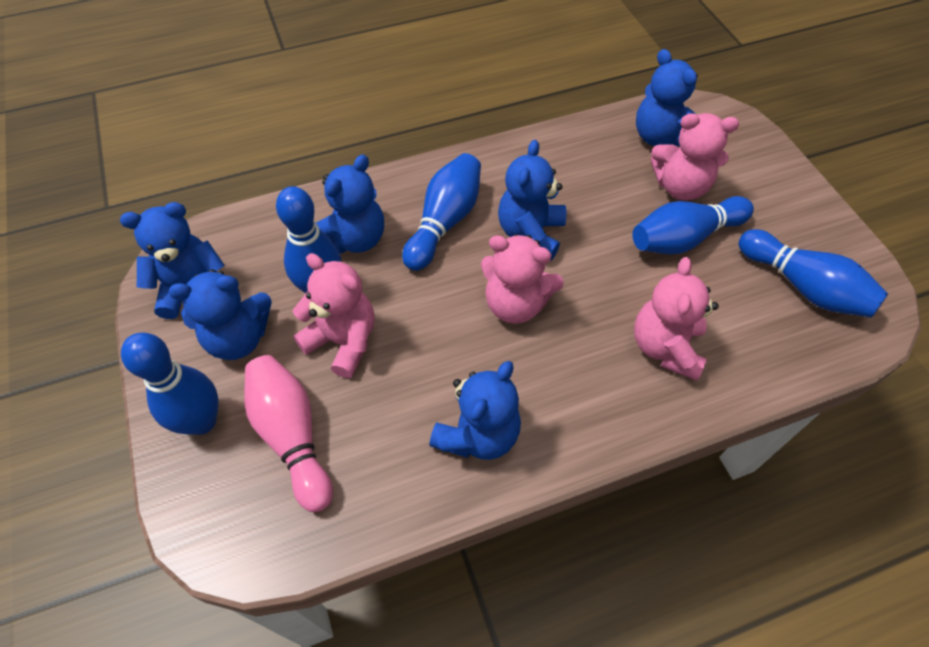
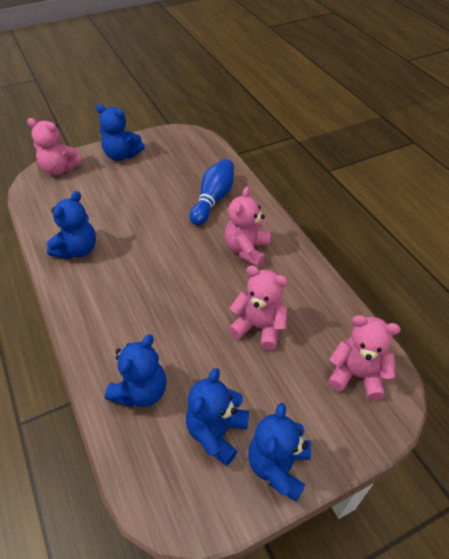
blue bowling pin: [121,333,219,435] [276,186,342,293] [402,153,481,271] [632,196,754,255] [738,229,888,318] = 5 -> [189,159,234,225] = 1
blue teddy bear: [120,202,225,319] [169,269,272,360] [316,154,384,254] [429,361,521,460] [498,140,566,261] [636,49,698,147] = 6 -> [47,191,96,259] [96,104,145,161] [105,334,167,407] [186,368,249,466] [248,403,311,502] = 5
pink bowling pin: [244,355,333,513] = 1 -> none = 0

